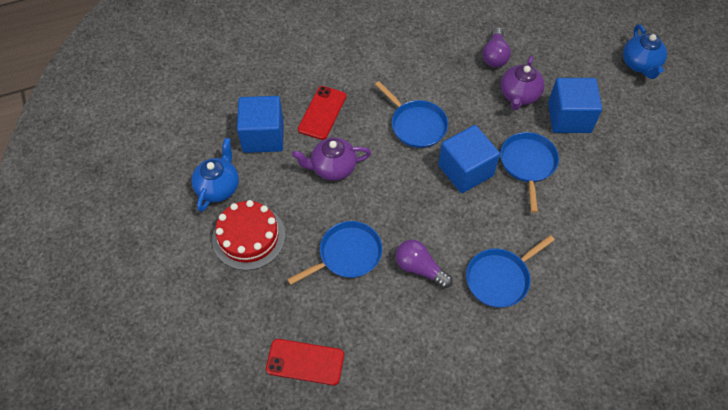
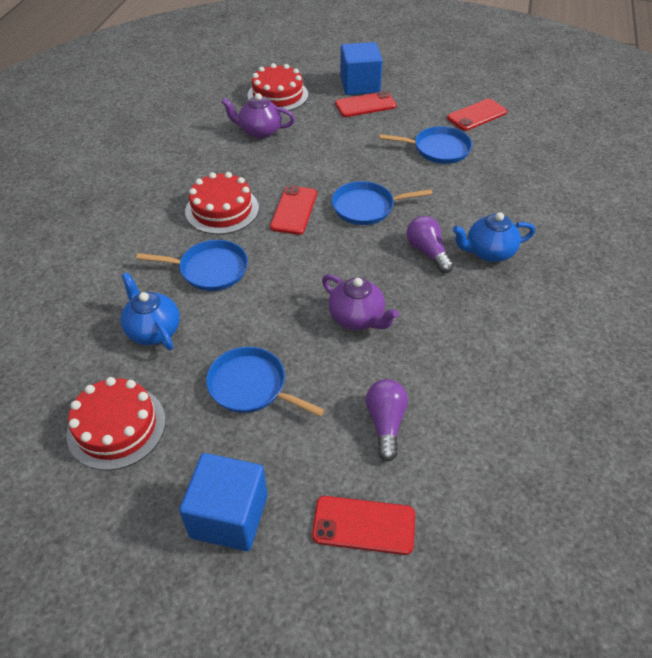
blue cube: [237,96,284,153] [438,125,500,193] [548,78,602,133] = 3 -> [179,453,267,551] [340,42,383,95] = 2
red cake: [212,200,285,270] = 1 -> [66,377,166,471] [185,172,259,235] [247,63,308,111] = 3
red phone: [266,339,344,385] [298,86,346,140] = 2 -> [270,186,317,235] [312,496,415,555] [335,91,397,117] [447,99,507,131] = 4

